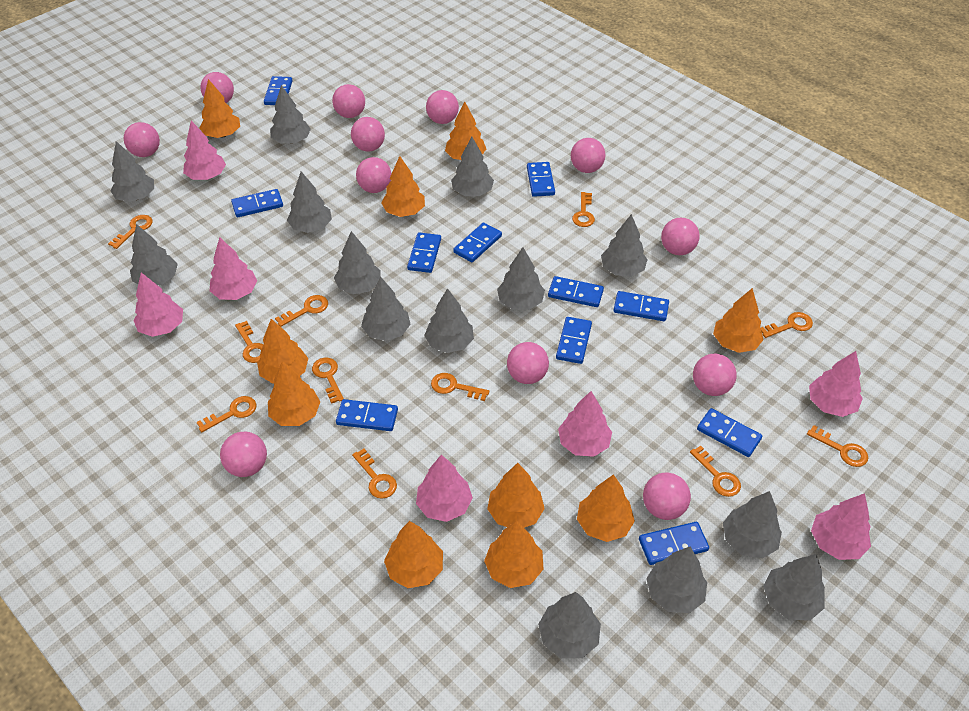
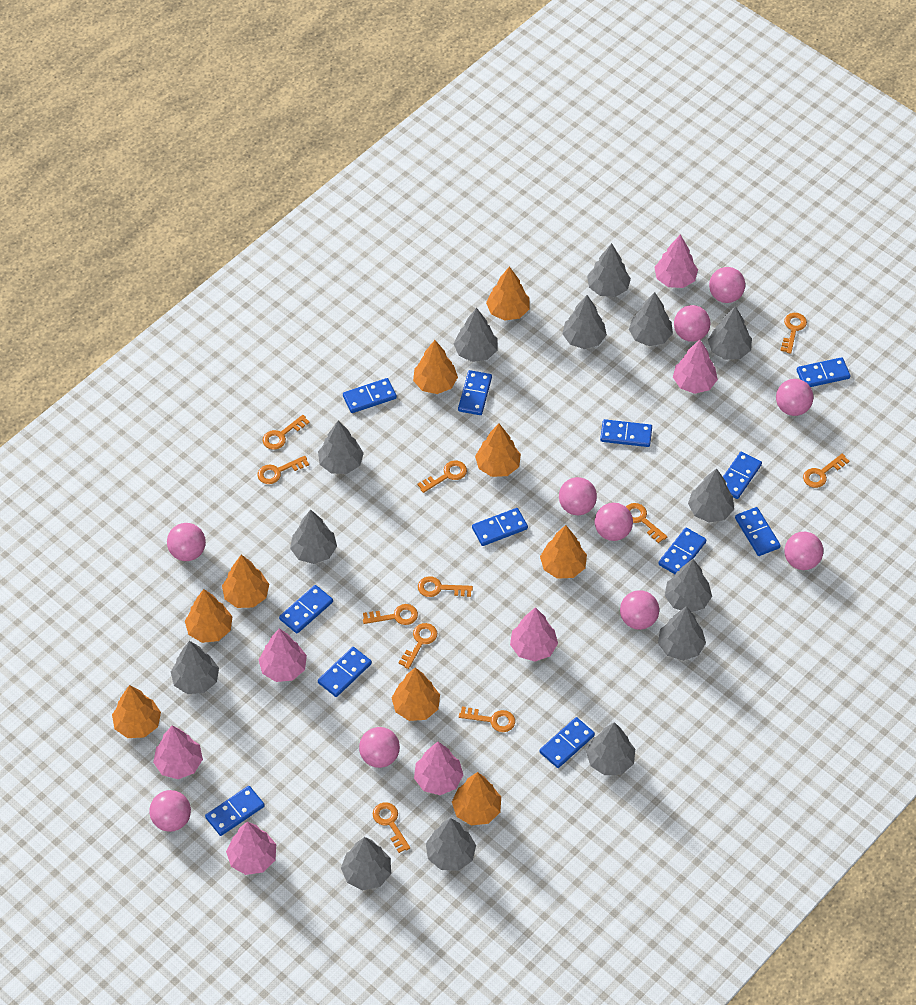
blue domino: [231,189,283,217] [264,76,293,105] [336,399,398,431] [407,232,441,273] [453,223,502,262] [527,162,555,197] [548,276,604,307] [556,317,592,364] [613,291,669,321] [639,522,709,565] [697,408,762,457] = 11 -> [205,786,265,836] [279,585,333,633] [318,647,372,697] [343,378,397,413] [458,370,492,415] [472,508,528,546] [540,717,595,768] [600,419,652,447] [658,528,706,574] [723,452,762,499] [735,507,781,556] [797,357,850,387] = 12
orange tree: [199,79,240,138] [257,319,308,384] [268,361,320,426] [382,156,425,217] [384,521,443,588] [445,102,486,160] [484,520,544,588] [487,463,545,528] [577,474,635,542] [713,288,764,353] = 10 -> [112,685,161,738] [185,589,233,643] [222,555,269,608] [392,668,440,721] [413,340,458,394] [452,772,501,825] [475,424,521,477] [486,266,530,321] [540,525,587,579] = 9
pink ball: [124,122,160,157] [200,72,234,103] [220,432,267,477] [332,84,365,118] [351,117,385,152] [356,157,391,193] [426,90,459,124] [507,342,549,384] [571,138,605,173] [643,472,691,520] [661,218,700,255] [693,354,737,396] = 12 -> [149,790,191,832] [167,523,206,561] [359,727,400,768] [559,477,597,515] [595,503,633,541] [620,590,659,630] [674,305,710,342] [709,267,745,303] [776,379,813,416] [784,532,823,570] = 10

